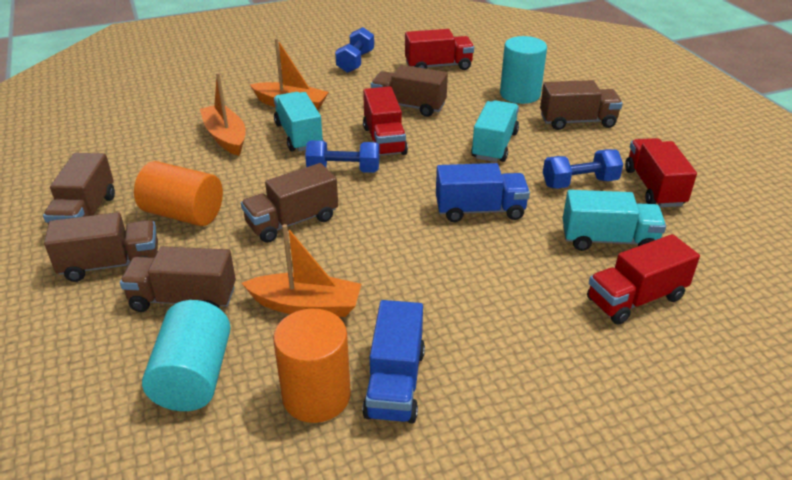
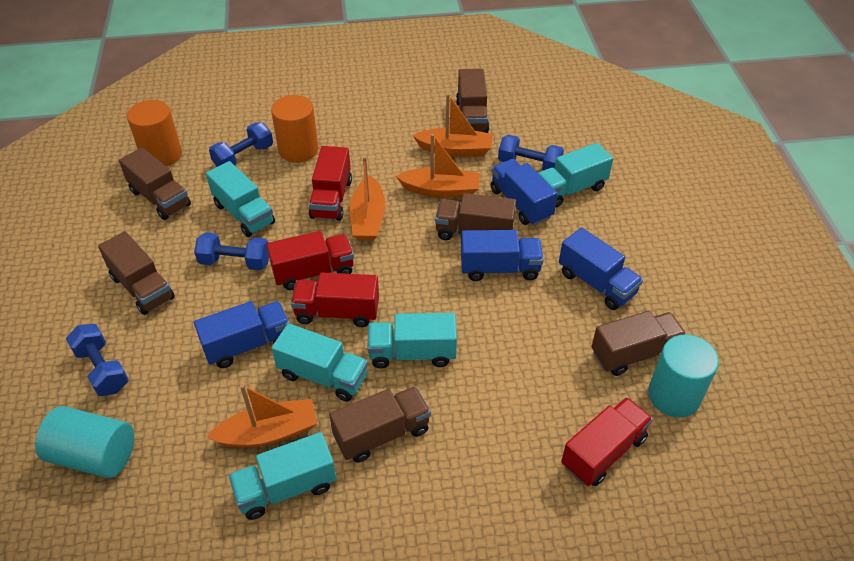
blue dumbbell: [305,140,380,173] [335,27,374,73] [543,149,623,189] = 3 -> [66,324,129,396] [194,232,269,270] [209,122,273,167] [498,135,564,170] = 4
blue truck: [362,300,425,424] [436,163,530,222] = 2 -> [194,301,290,368] [461,230,544,281] [490,159,558,225] [559,227,643,310] = 4
orange boat: [200,73,245,156] [242,224,361,317] [250,38,329,110] = 3 -> [206,384,317,448] [349,156,385,241] [396,134,480,197] [412,94,493,157] = 4
turquoise truck: [274,92,323,151] [471,100,519,162] [563,190,666,251] = 3 -> [206,161,275,237] [229,432,336,520] [272,323,368,401] [368,313,457,368] [539,143,613,208] = 5

